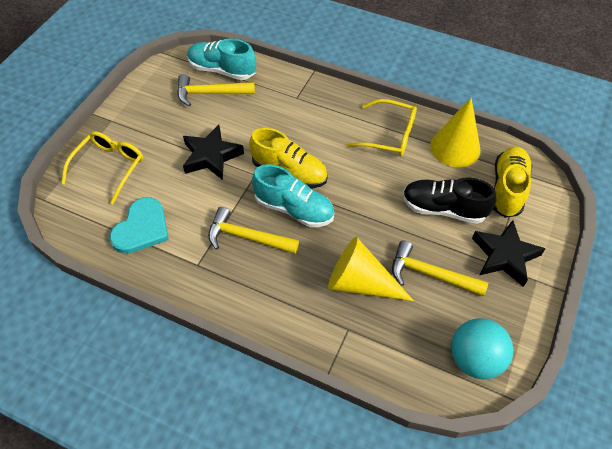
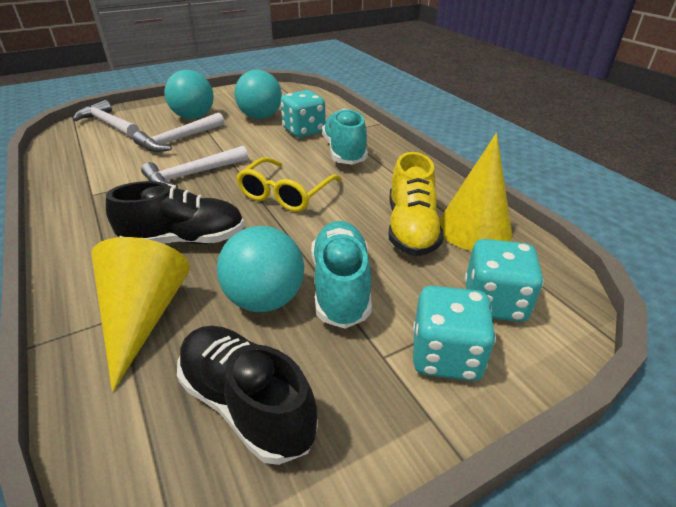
black shoe: [403,177,497,224] = 1 -> [106,181,245,244] [177,326,318,465] = 2
black star: [183,125,244,180] [472,220,546,287] = 2 -> none = 0
turquoise ball: [451,318,513,379] = 1 -> [164,70,214,119] [217,226,304,312] [234,70,282,119] = 3
turquoise dice: none = 0 -> [281,90,326,137] [413,286,496,381] [465,239,544,322] = 3
turquoise heart: [110,197,169,254] = 1 -> none = 0
white hammer: none = 0 -> [73,100,139,137] [133,112,224,152] [141,146,248,188] = 3
yellow glasses: [61,131,143,204] [347,99,417,156] = 2 -> [236,157,342,212] = 1
yellow hammer: [177,74,255,106] [208,207,299,254] [392,240,489,297] = 3 -> none = 0
yellow shoe: [249,128,328,189] [493,147,532,218] = 2 -> [389,152,444,256] = 1

